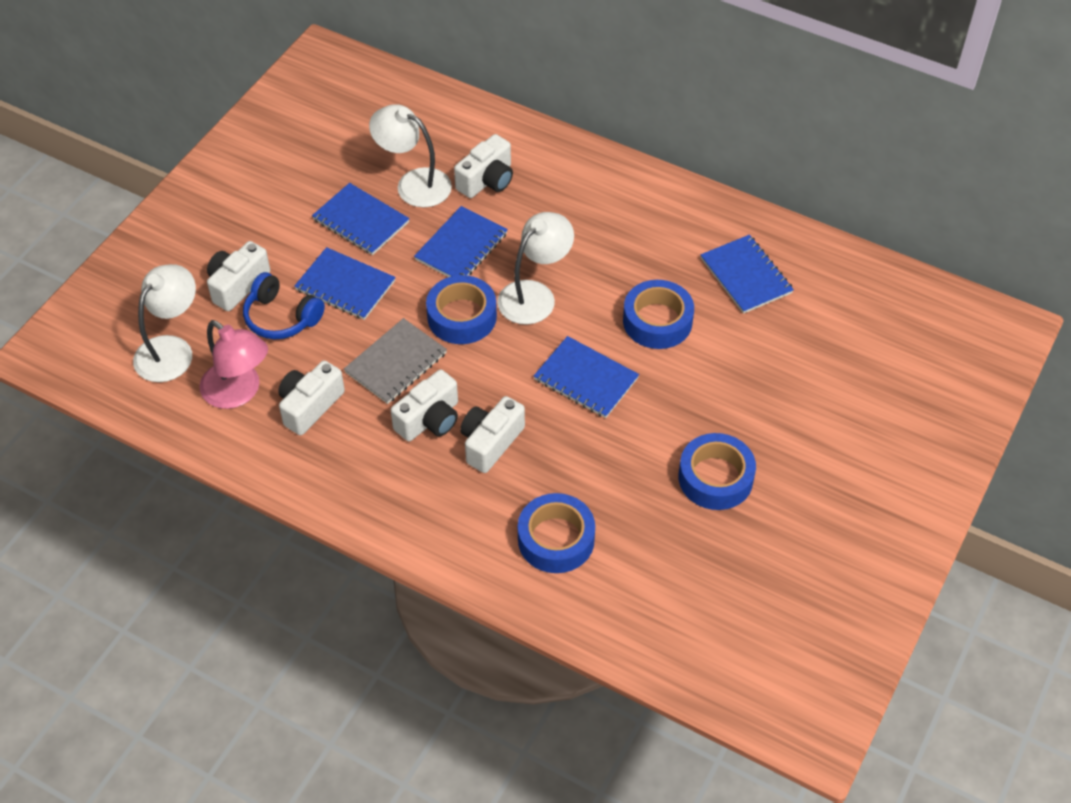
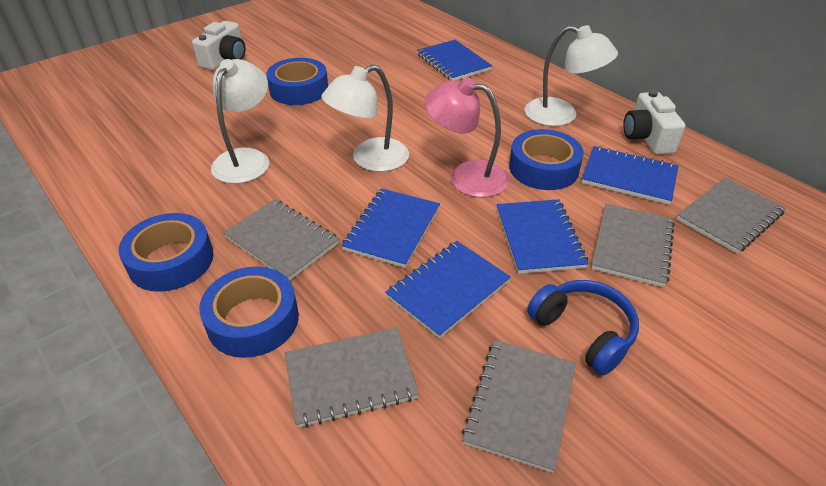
grey notebook: [344,318,447,404] = 1 -> [223,199,339,280] [285,327,419,428] [462,340,576,473] [591,203,675,287] [677,178,786,253] = 5
white camera: [207,241,270,311] [278,360,345,435] [391,369,458,441] [454,134,513,198] [460,396,525,473] = 5 -> [192,21,246,70] [623,90,685,155] = 2

